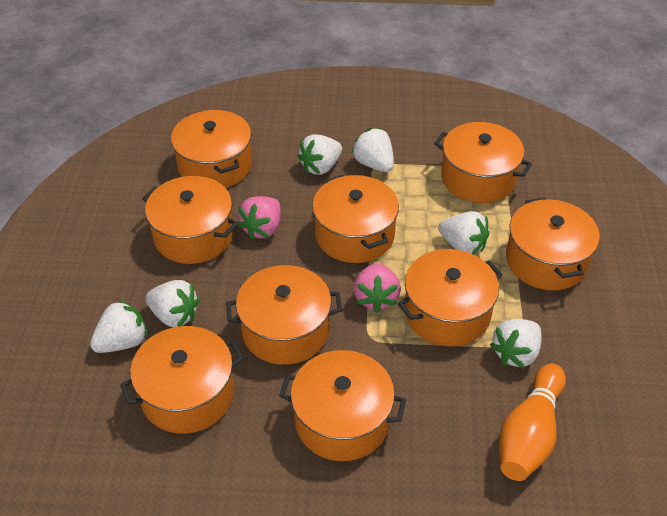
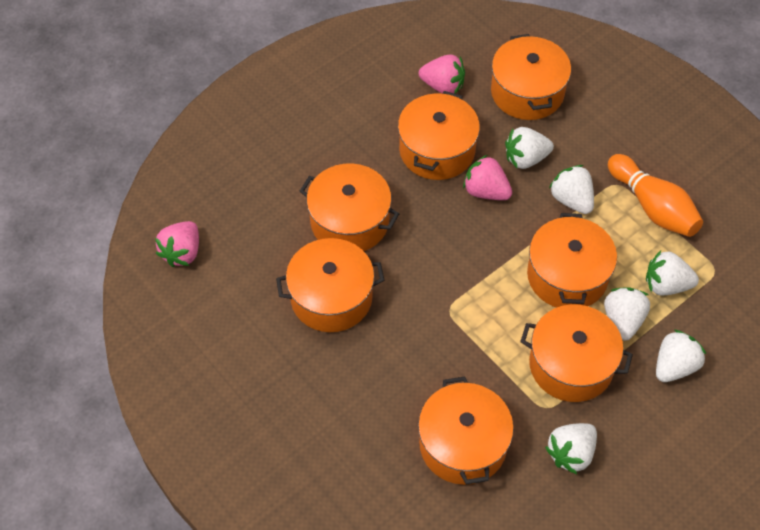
orange pot: [120,326,244,434] [142,176,238,264] [171,110,252,188] [226,265,342,365] [279,350,406,461] [312,175,399,263] [398,249,503,347] [434,122,532,203] [506,198,600,291] = 9 -> [276,238,385,332] [300,163,399,251] [398,91,480,180] [418,377,514,485] [491,34,571,120] [520,304,633,402] [527,213,617,308] = 7
pink strawberry: [238,196,281,240] [354,263,401,313] = 2 -> [155,221,199,267] [419,55,465,94] [463,155,512,200] = 3

